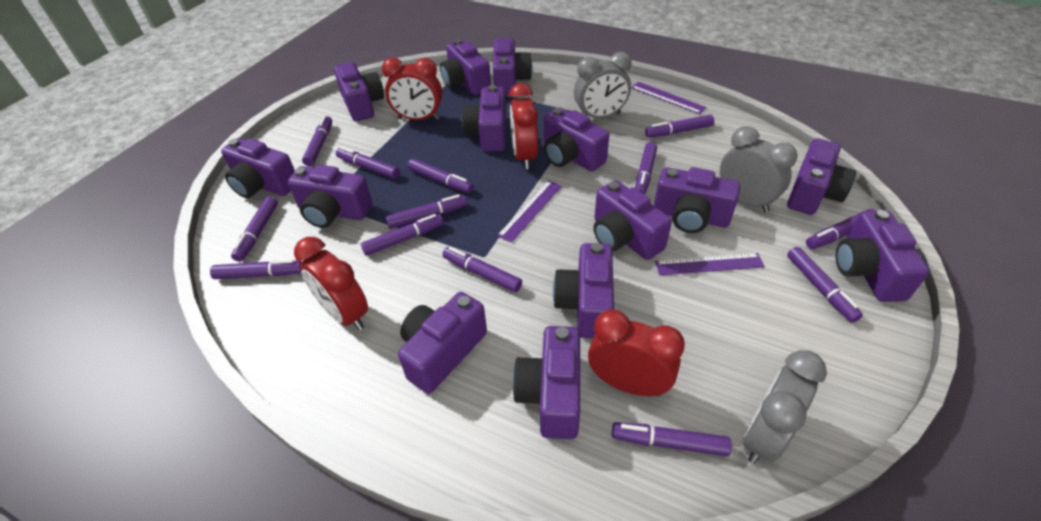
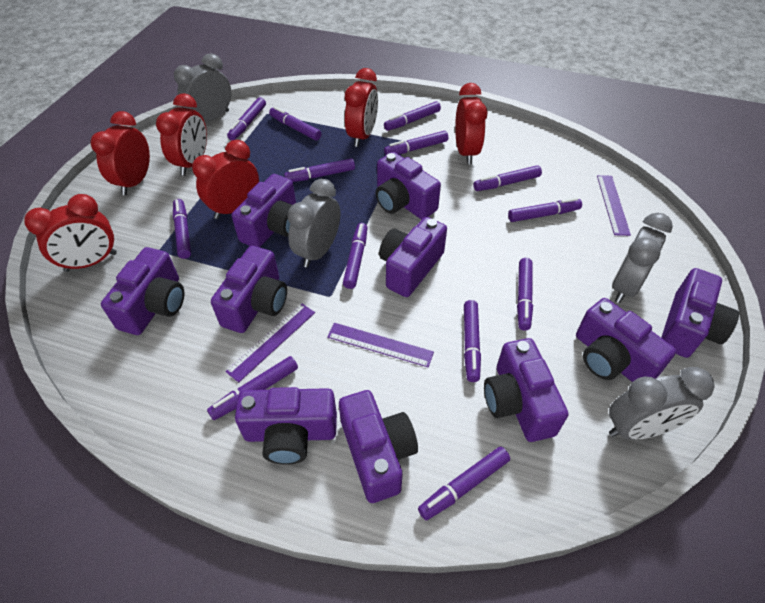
grey clock: [574,52,632,118] [720,126,798,213] [743,350,827,464] = 3 -> [174,53,231,121] [287,179,340,267] [609,367,715,440] [612,213,673,303] = 4
purple camera: [221,138,295,198] [288,165,372,228] [334,62,385,121] [398,292,487,394] [440,39,491,96] [462,85,506,152] [493,38,532,95] [512,326,580,439] [544,107,609,171] [553,243,614,338] [593,180,672,260] [654,167,740,233] [787,138,856,215] [836,210,930,302] = 14 -> [101,247,184,335] [211,246,287,333] [232,174,296,247] [235,387,337,465] [339,390,418,503] [376,152,441,219] [379,217,447,297] [484,338,568,442] [576,298,676,382] [661,268,739,358] = 10
red clock: [294,237,368,330] [382,57,442,120] [509,83,538,169] [588,309,685,396] = 4 -> [24,194,117,272] [91,111,150,195] [156,93,207,176] [192,140,259,219] [345,68,378,147] [455,83,488,164] = 6

